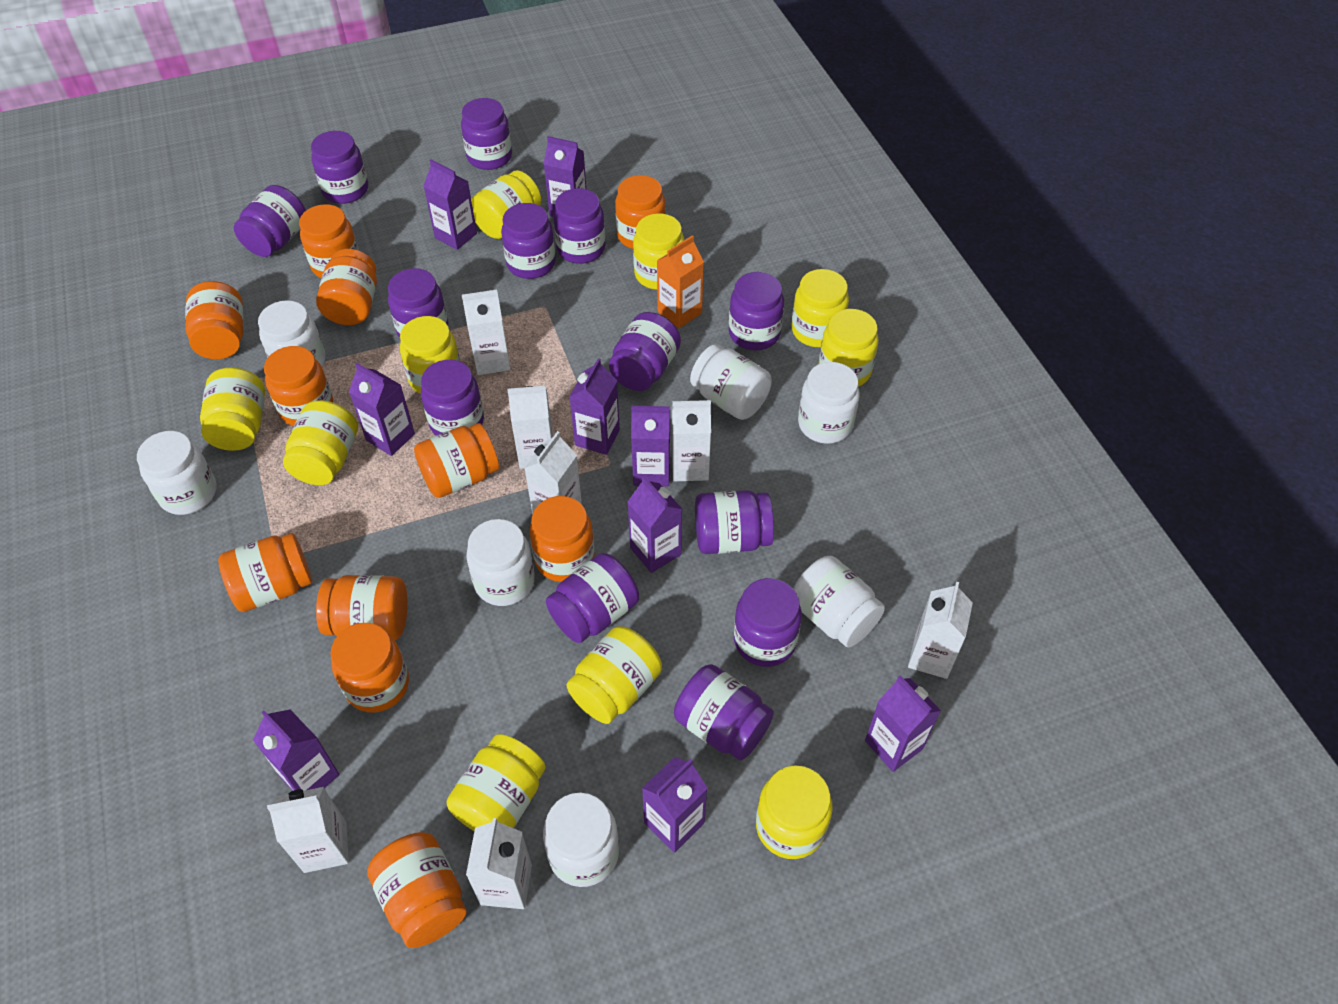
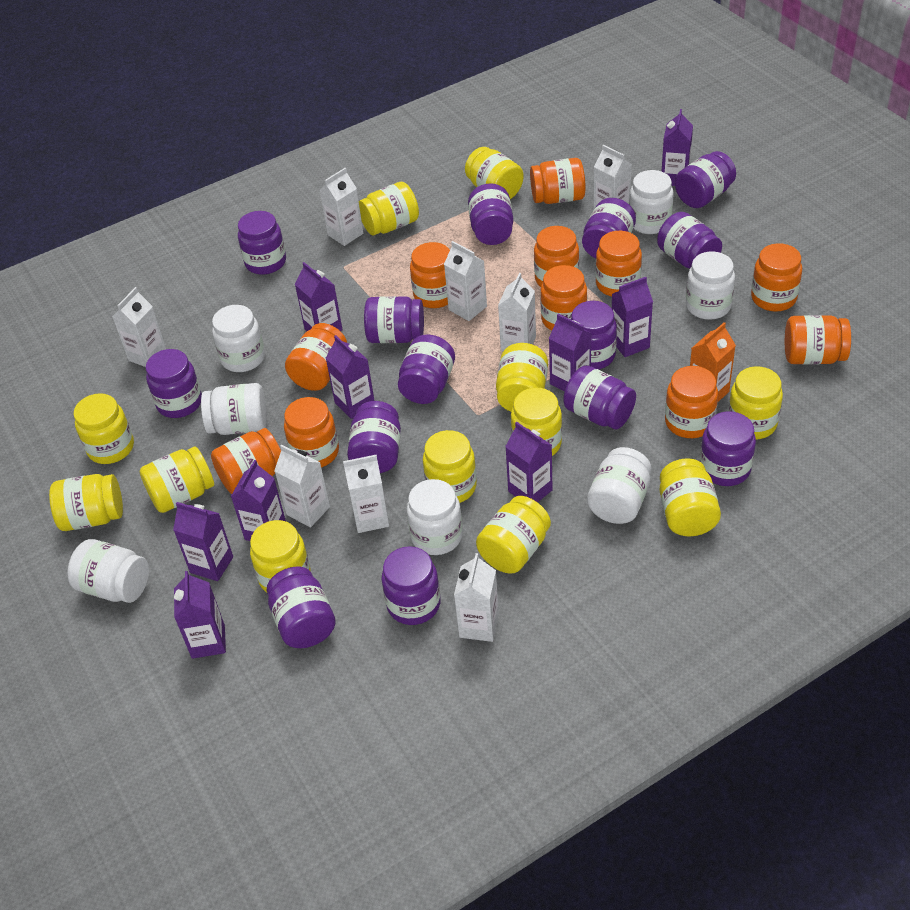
purple jar: [234,185,306,257] [311,131,368,204] [388,268,448,338] [421,360,484,435] [461,98,512,170] [501,203,556,279] [546,553,639,643] [553,188,606,264] [609,312,681,391] [674,664,774,760] [695,490,774,554] [729,272,784,350] [734,578,802,667] = 13 -> [146,349,202,418] [238,211,286,275] [267,566,336,648] [347,401,401,473] [364,296,424,343] [381,546,441,625] [398,335,455,404] [468,183,513,245] [563,365,636,429] [571,301,617,369] [582,198,636,258] [657,212,722,269] [675,151,736,208] [700,412,756,486] = 14
white carton: [267,787,349,873] [462,290,510,375] [466,818,532,909] [507,386,553,469] [525,431,582,515] [672,400,711,481] [908,581,973,679] = 7 -> [112,287,166,367] [274,445,330,528] [319,168,363,246] [343,455,389,533] [444,241,487,321] [454,553,499,642] [498,273,536,351] [593,145,632,210] = 8
yellow jar: [200,367,265,451] [283,400,358,485] [400,316,460,394] [447,734,546,831] [471,170,541,239] [567,626,662,724] [633,213,685,290] [756,766,833,859] [792,269,849,347] [819,309,878,387] = 10 -> [49,474,123,531] [74,393,134,464] [140,446,214,513] [250,520,311,593] [359,182,419,235] [423,430,477,503] [465,147,524,199] [476,496,551,573] [496,343,548,412] [511,388,562,456] [659,458,721,536] [728,366,783,439] = 12

